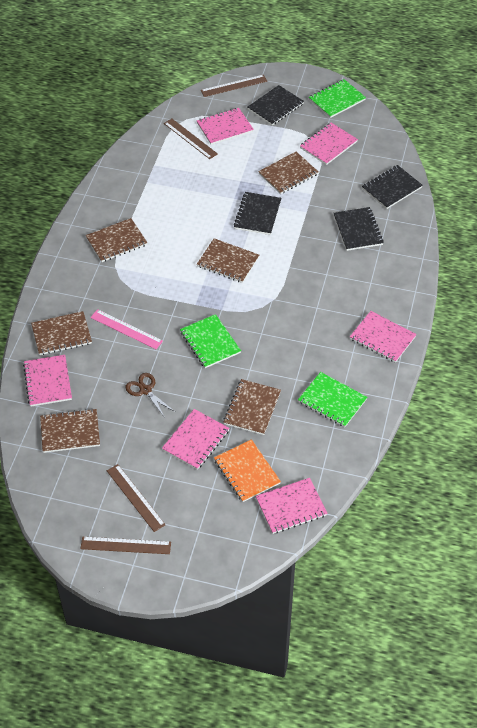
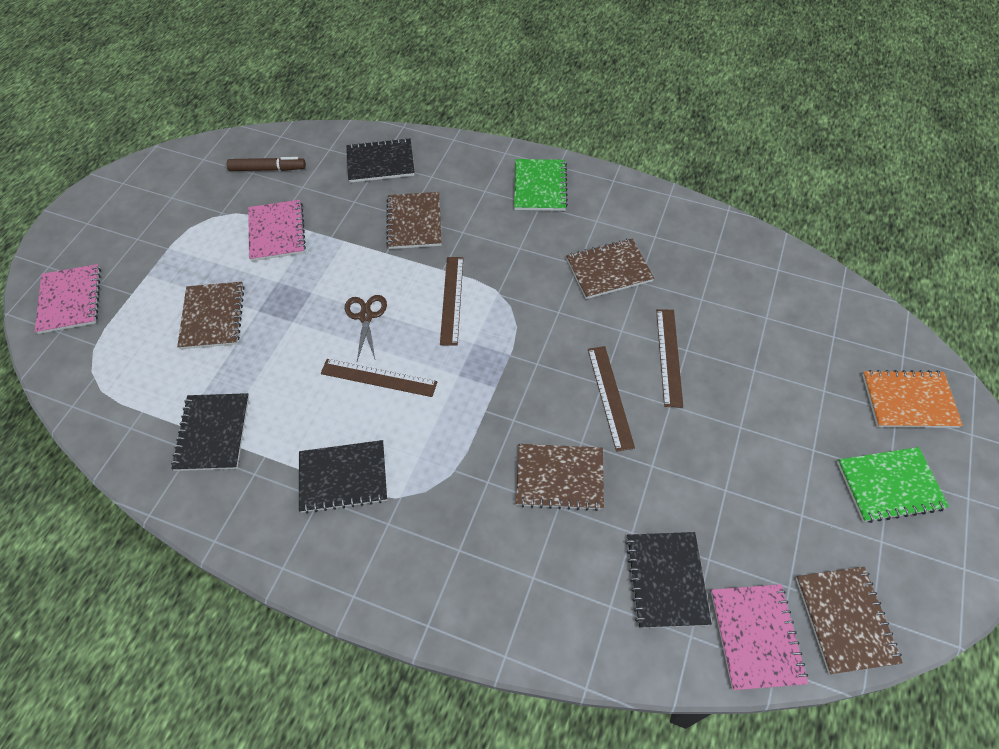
brown marker: none = 0 -> [227,157,306,171] = 1
brown notebook: [31,311,92,355] [40,409,100,453] [86,218,147,262] [197,238,259,283] [224,379,281,435] [258,152,318,194] = 6 -> [177,282,245,349] [386,192,442,249] [516,444,604,511] [566,238,654,299] [796,567,903,674] = 5
green notebook: [180,314,241,368] [298,372,367,427] [309,79,366,118] = 3 -> [514,159,568,211] [837,447,949,523] = 2
pink notebook: [23,355,72,406] [162,409,230,470] [197,108,254,145] [256,478,328,534] [300,123,358,165] [350,311,417,363] = 6 -> [35,264,101,334] [248,200,306,261] [711,584,808,690] = 3
pink ruler: [90,309,163,349] = 1 -> none = 0

